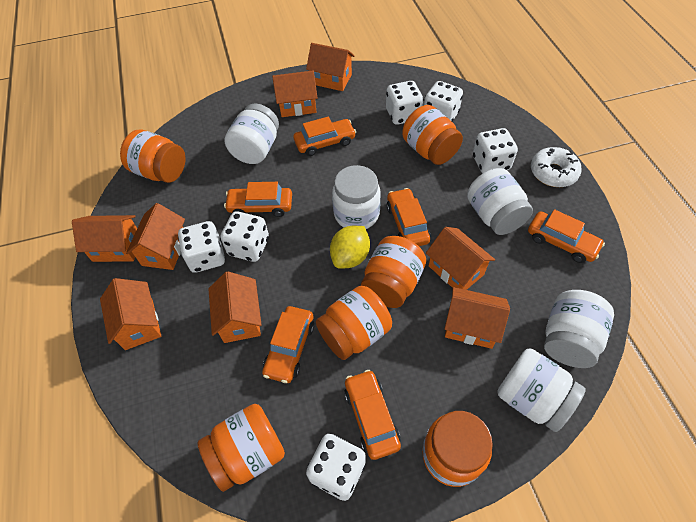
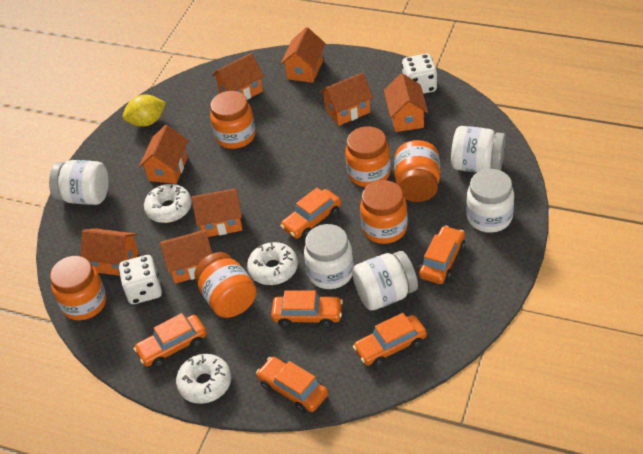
white dice: [178,221,225,273] [220,211,269,262] [306,434,366,501] [386,81,423,125] [424,81,463,122] [473,128,518,173] = 6 -> [119,255,162,304] [402,54,437,94] = 2
white donut: [531,147,582,187] = 1 -> [144,184,192,223] [176,354,231,404] [247,242,298,285] = 3

